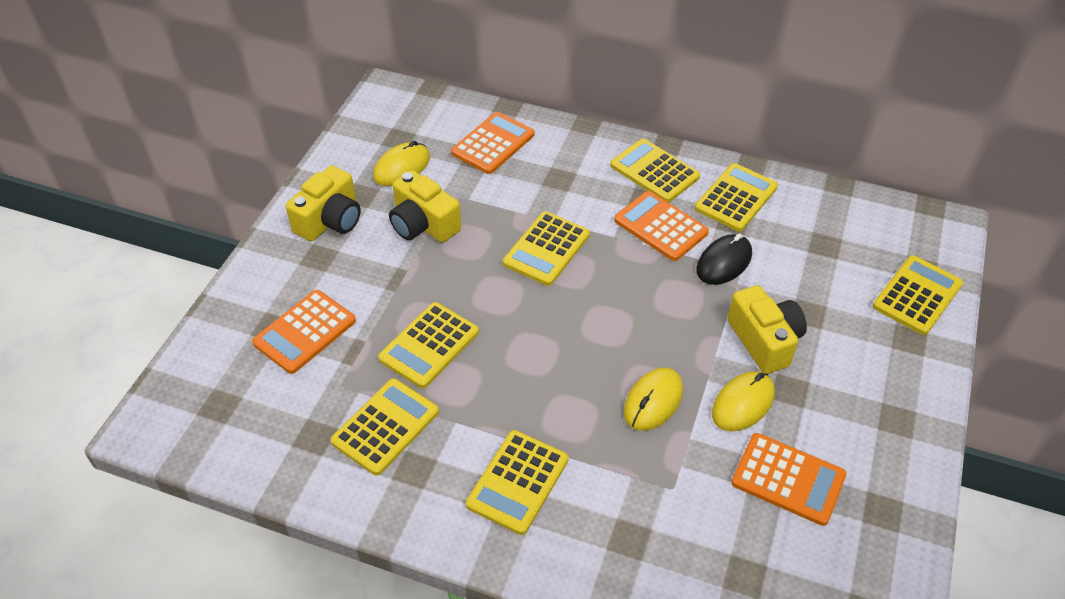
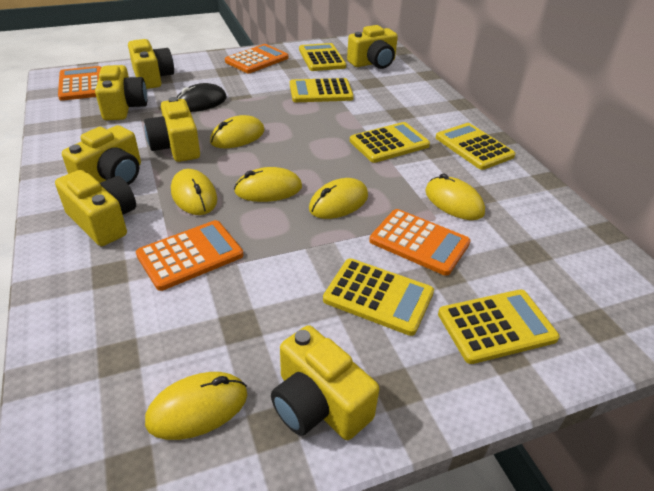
yellow calculator: [330,378,439,476] [378,302,479,388] [466,430,569,535] [503,211,590,286] [610,139,700,203] [695,163,778,231] [873,255,963,335] = 7 -> [290,78,354,102] [299,43,346,71] [323,258,434,336] [350,122,430,163] [436,123,515,170] [438,290,560,364] = 6
yellow camera: [286,165,361,242] [389,170,461,243] [727,285,807,374] = 3 -> [55,170,136,246] [62,125,141,185] [95,65,147,120] [128,39,174,89] [144,97,200,162] [271,325,379,440] [347,25,398,69] = 7
yellow mouse: [373,141,430,186] [623,368,683,431] [712,371,775,432] = 3 -> [145,372,247,440] [171,169,217,215] [210,115,264,148] [234,167,302,202] [309,178,368,219] [425,173,485,220] = 6

